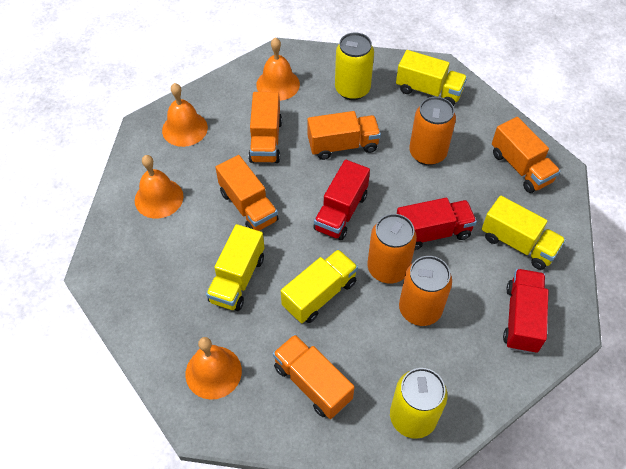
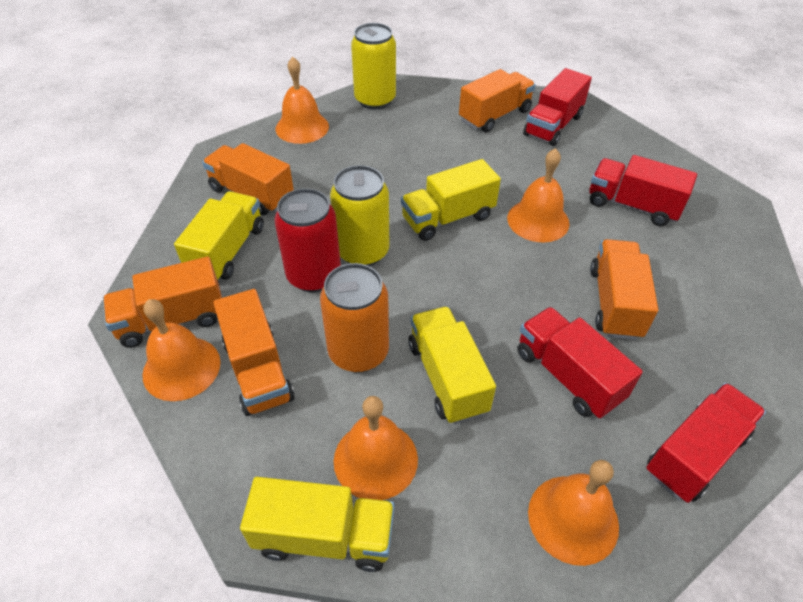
orange bell: [135,155,184,219] [162,83,208,147] [186,337,242,400] [256,37,300,101] = 4 -> [142,299,221,401] [276,57,329,144] [334,396,418,500] [507,148,569,243] [528,460,619,566] = 5
orange can: [367,214,417,283] [399,256,452,326] [409,97,456,165] = 3 -> [320,263,389,373] = 1
red can: none = 0 -> [275,188,341,292] = 1
red truck: [313,160,370,240] [397,198,477,250] [503,269,548,353] = 3 -> [517,307,643,418] [523,68,592,146] [589,155,697,226] [647,383,766,503] = 4

